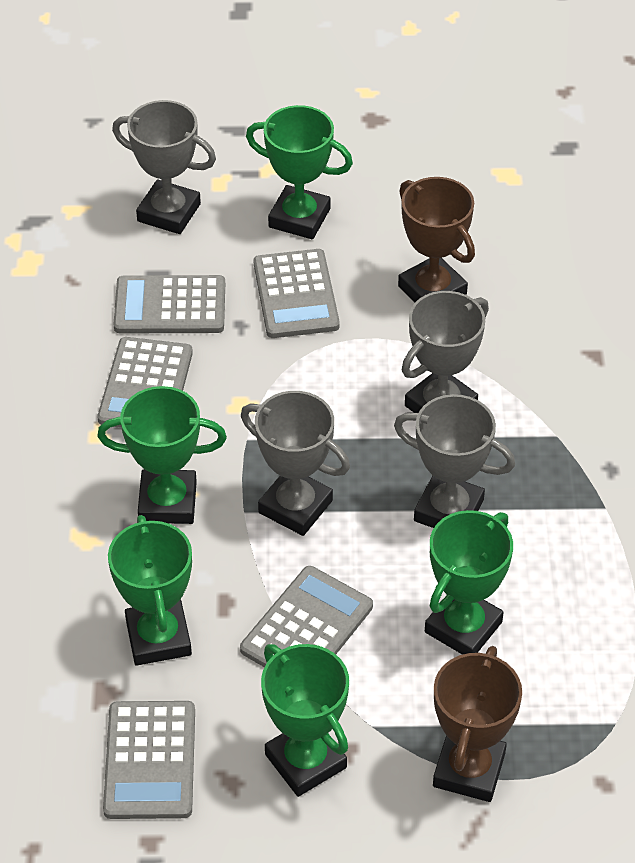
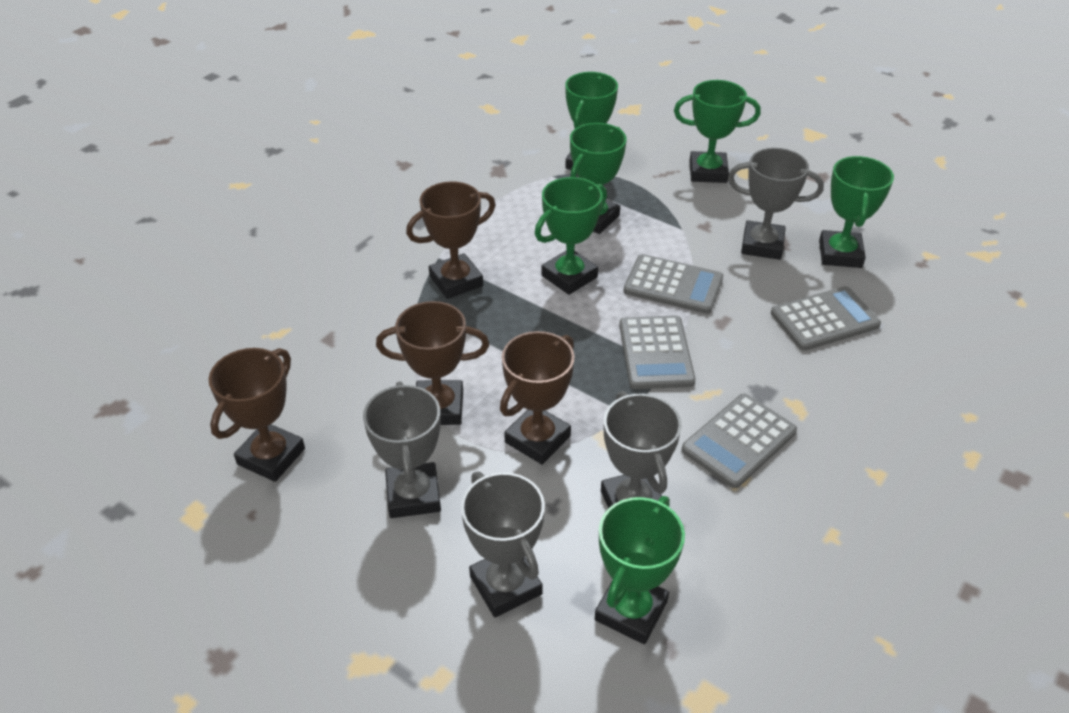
brown trophy: [398,177,475,302] [433,646,522,802] = 2 -> [208,348,305,482] [376,301,489,425] [406,181,496,299] [500,331,575,465] = 4
green trophy: [97,386,227,524] [108,515,192,666] [246,105,353,239] [261,644,349,797] [425,510,513,655] = 5 -> [535,177,607,295] [565,72,618,170] [570,123,626,234] [595,496,685,644] [674,80,761,183] [819,156,894,268] = 6
grey calculator: [98,337,193,428] [103,701,195,819] [114,275,225,333] [240,566,373,667] [254,249,340,338] = 5 -> [619,315,696,389] [623,254,723,314] [681,393,797,488] [771,286,881,351] = 4

